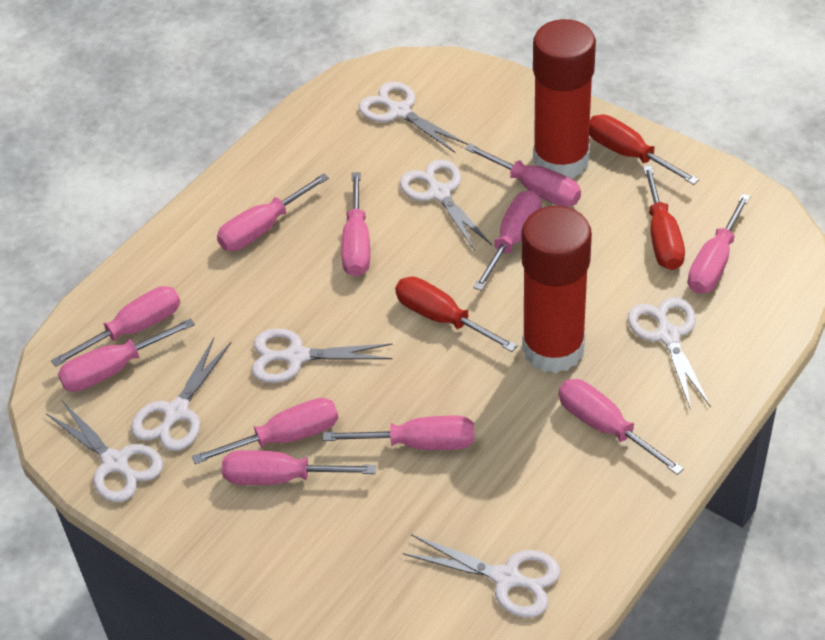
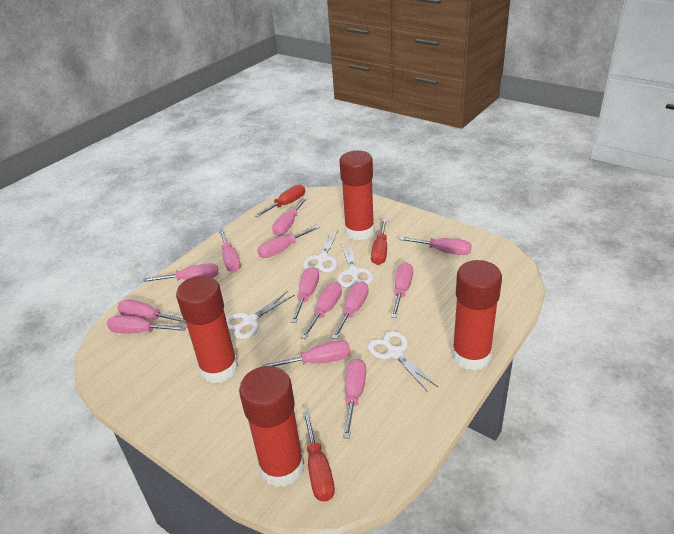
pink screwdriver: [51,286,180,367] [58,318,195,392] [192,398,338,464] [217,173,329,251] [222,450,376,485] [323,415,474,450] [341,172,370,277] [465,143,581,207] [473,190,542,291] [558,379,684,475] [688,193,751,294] = 11 -> [107,315,187,334] [117,300,186,323] [143,263,219,282] [219,229,241,272] [257,225,320,258] [262,340,350,367] [272,197,308,236] [291,267,319,323] [300,282,342,339] [331,282,369,339] [343,359,366,438] [391,263,413,318] [398,237,472,255] = 13
red glue stick: [521,206,592,373] [533,19,596,179] = 2 -> [176,276,238,383] [239,366,304,487] [340,151,375,240] [452,260,502,371] = 4
white scissors: [46,401,163,502] [131,338,232,451] [252,328,393,383] [359,82,468,153] [400,160,492,251] [403,534,560,618] [628,297,711,410] = 7 -> [226,291,295,339] [303,231,338,273] [338,242,374,288] [368,331,438,392] = 4

